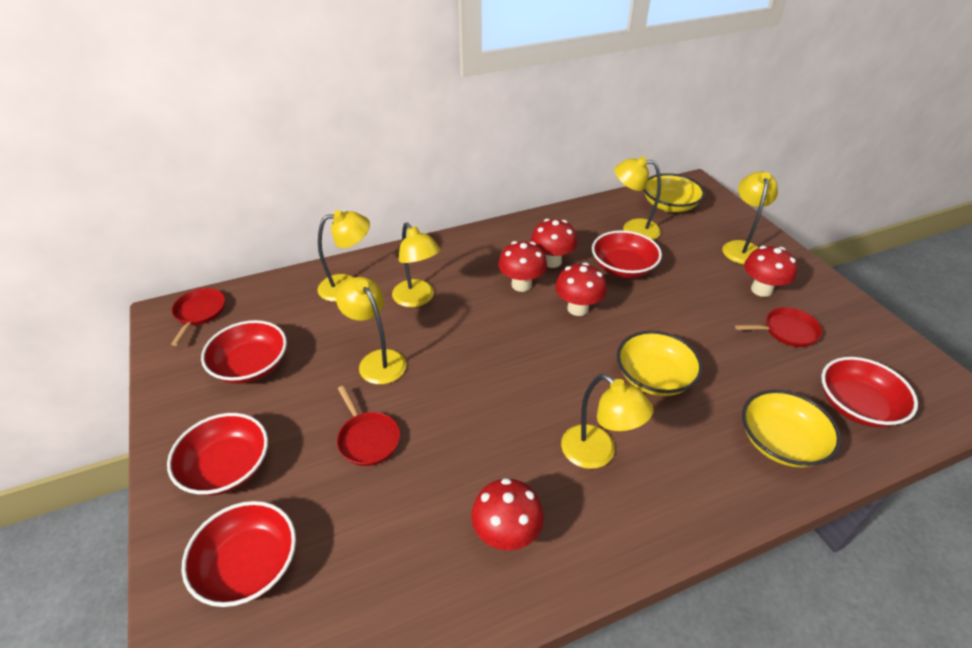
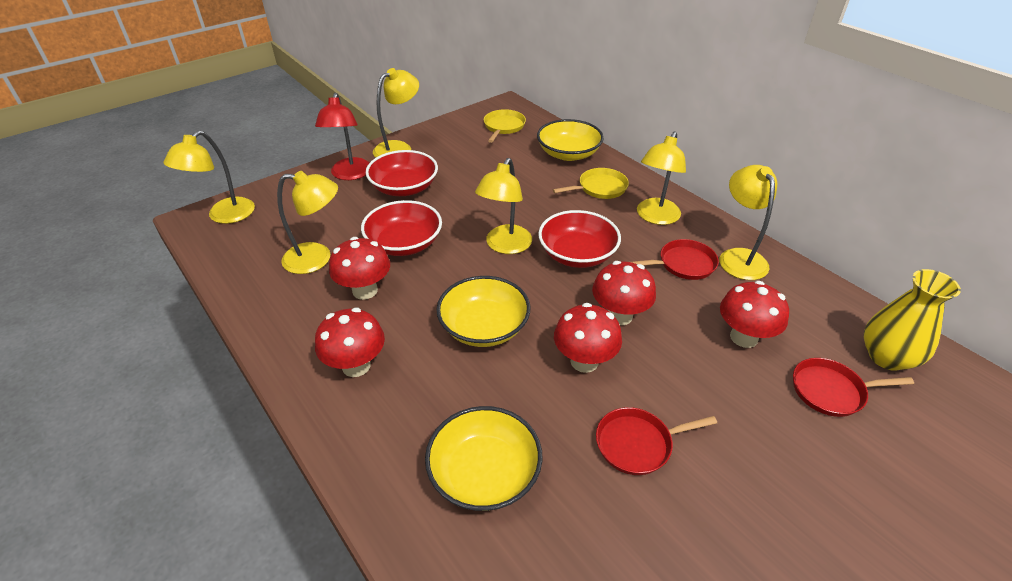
red bowl: [167,413,268,496] [182,501,296,607] [201,320,287,384] [592,230,662,278] [821,357,918,427] = 5 -> [361,200,442,256] [366,150,438,196] [538,210,621,268] = 3
red lamp: none = 0 -> [315,92,369,180] = 1
yellow pan: none = 0 -> [484,109,526,143] [553,168,629,199] = 2
yellow vase: none = 0 -> [863,269,961,371] = 1

